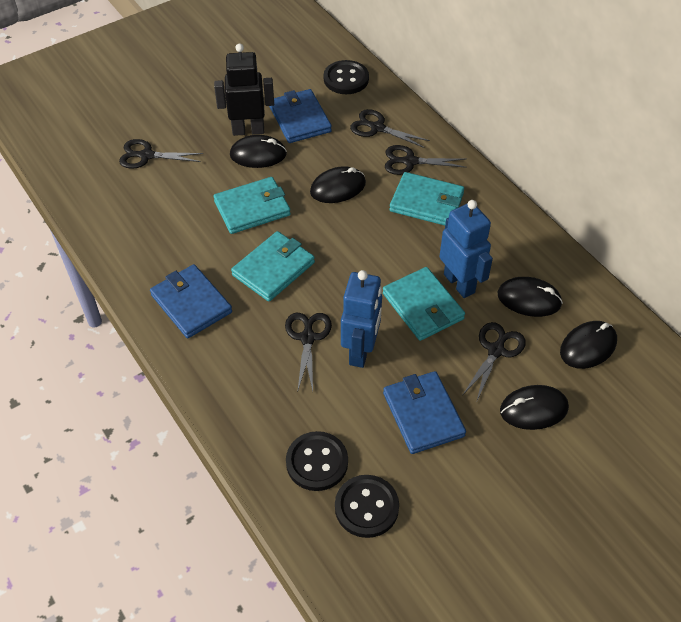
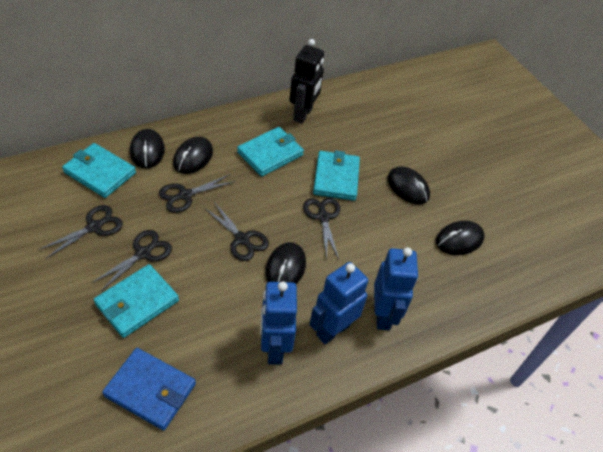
black button: [286,431,348,491] [324,60,369,94] [335,475,399,538] = 3 -> none = 0
blue robot: [341,270,382,368] [439,200,493,298] = 2 -> [261,281,297,365] [309,262,368,344] [374,247,418,331] = 3
blue wallet: [150,264,232,338] [269,89,332,143] [383,371,466,454] = 3 -> [102,348,196,430] = 1

